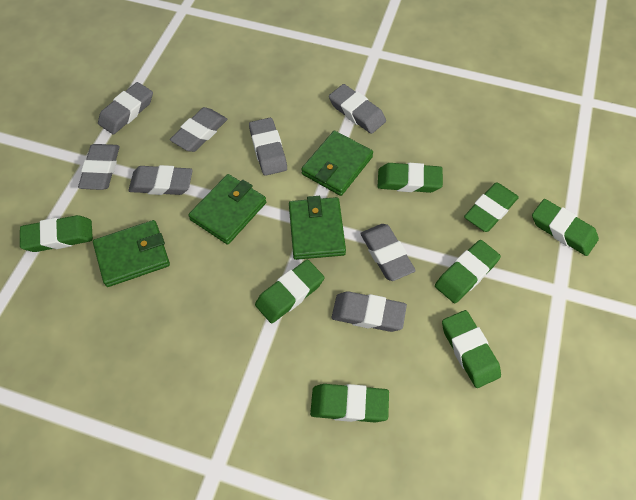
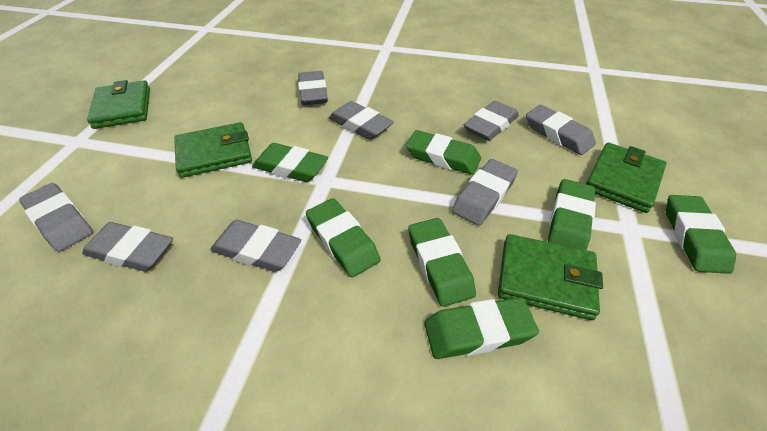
green eraser: [20,215,93,252] [255,260,324,323] [310,384,389,423] [377,163,443,193] [435,240,501,303] [442,310,501,388] [464,182,519,232] [532,199,599,256] = 8 -> [252,143,328,182] [306,198,380,277] [406,130,481,175] [408,218,476,307] [425,297,539,359] [548,179,596,250] [666,195,736,274] = 7

